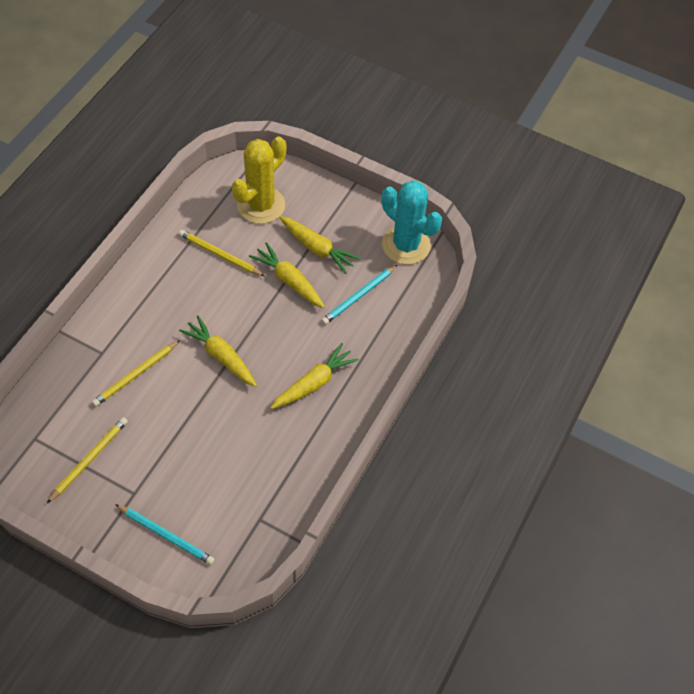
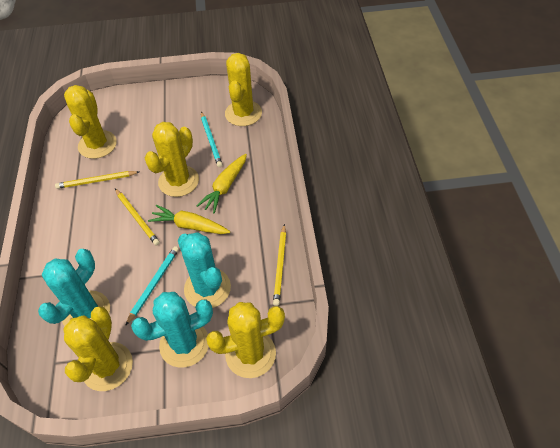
turquoise cactus: [382,180,442,265] = 1 -> [38,249,110,326] [131,292,213,368] [178,232,231,308] = 3
yellow cactus: [232,136,286,224] = 1 -> [63,306,133,391] [64,85,117,159] [145,122,199,197] [206,302,285,378] [225,53,262,126] = 5
yellow carrot: [179,315,257,387] [249,242,325,308] [270,343,359,409] [279,216,360,274] = 4 -> [148,205,230,234] [196,154,247,213] = 2

